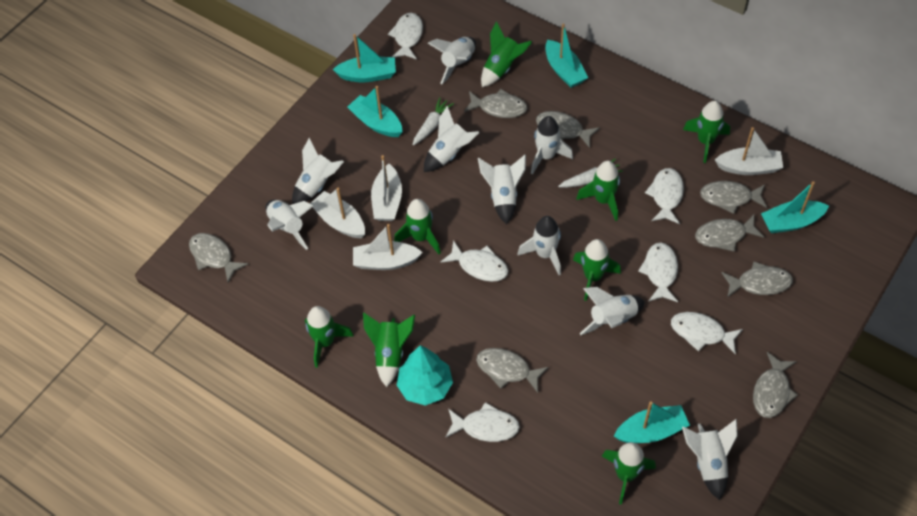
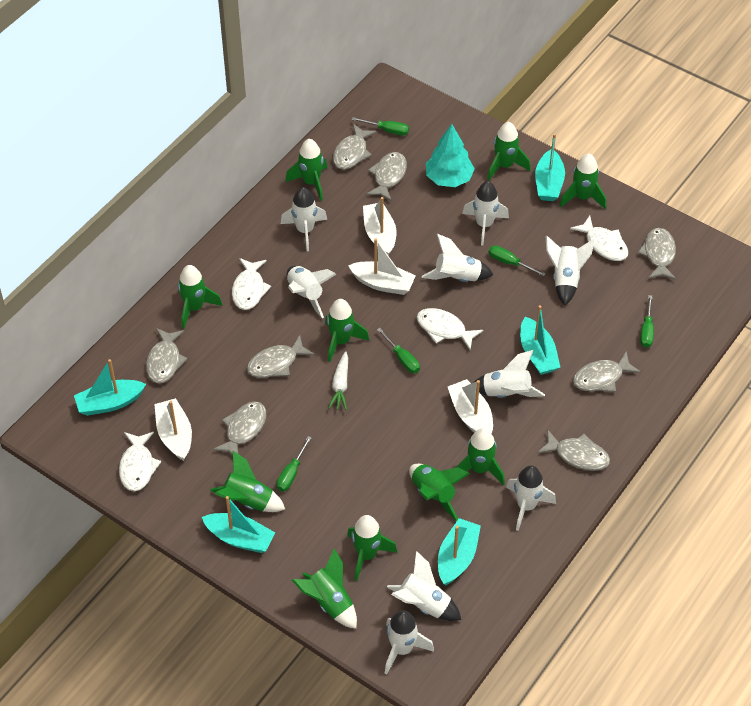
green rocket: [305,306,354,368] [363,313,415,387] [394,199,441,254] [481,21,532,87] [573,239,621,301] [576,161,620,221] [602,442,656,505] [683,101,730,163] = 8 -> [178,265,222,329] [210,451,285,512] [285,139,328,201] [292,548,357,629] [325,299,369,362] [347,515,397,581] [409,464,470,521] [456,428,505,485] [487,122,531,181] [560,154,606,209] = 10
green screwdriver: none = 0 -> [277,436,312,491] [352,117,409,136] [377,328,420,373] [489,245,545,276] [640,295,654,348] = 5
white carrot: [412,97,454,146] [558,159,623,188] = 2 -> [328,351,348,410] = 1
white fish: [388,13,423,60] [441,240,508,282] [446,402,520,442] [638,242,678,302] [645,168,684,224] [671,312,743,355] = 6 -> [119,432,161,491] [232,258,271,310] [416,308,484,350] [570,215,628,261] = 4

